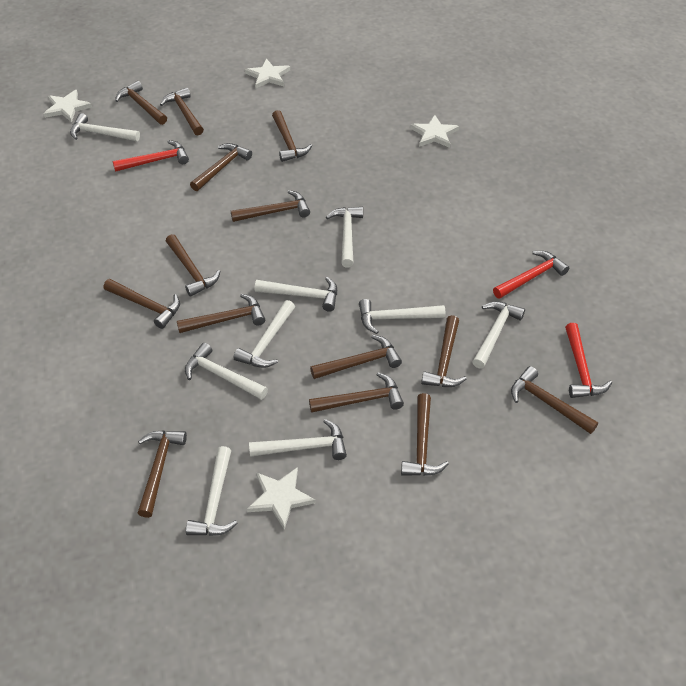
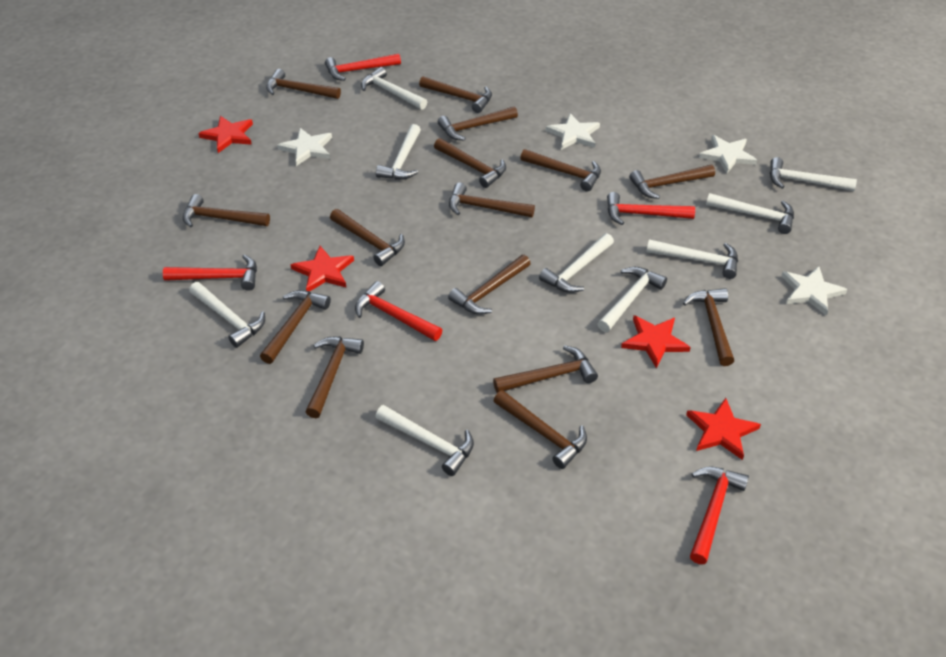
brown hammer: [104,279,180,329] [115,81,167,125] [138,430,187,518] [160,88,204,135] [166,234,220,297] [177,294,265,333] [190,143,252,191] [231,190,310,222] [272,110,312,162] [309,372,404,413] [310,335,402,379] [401,393,449,476] [421,315,467,387] [511,366,598,434] = 14 -> [183,194,270,228] [260,290,331,364] [266,69,341,99] [306,337,364,418] [330,209,405,266] [419,76,492,113] [434,138,506,188] [438,106,518,141] [448,255,531,315] [449,183,535,217] [493,345,598,393] [493,390,587,469] [520,149,601,191] [629,165,715,199] [683,288,734,366] = 15
red hammer: [112,140,189,172] [493,251,569,299] [565,323,612,398] = 3 -> [163,255,257,291] [325,54,401,81] [355,281,442,341] [607,192,695,225] [690,467,749,564] = 5
red star: none = 0 -> [198,116,253,153] [291,246,354,291] [621,315,691,368] [686,398,761,460] = 4

